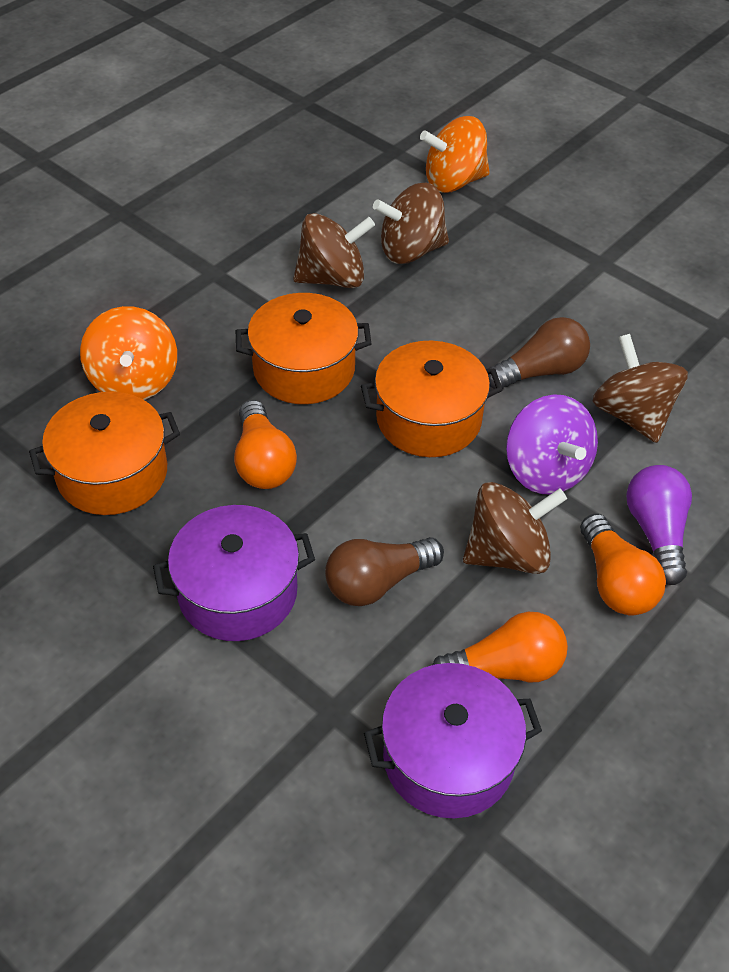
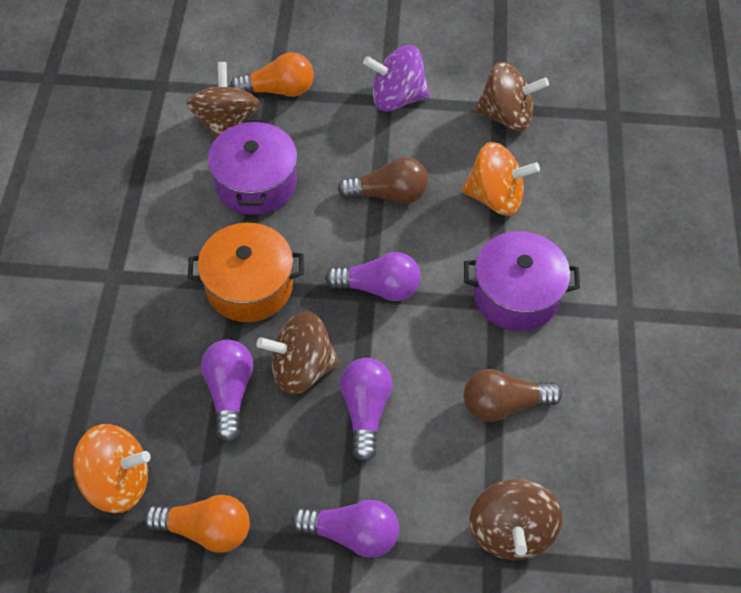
orange light bulb: [234,400,297,489] [432,612,568,682] [580,514,666,615] = 3 -> [144,495,250,553] [230,52,314,97] = 2
orange pot: [29,392,180,515] [236,293,372,404] [361,341,503,457] = 3 -> [188,223,304,322] = 1
purple light bulb: [626,465,692,585] = 1 -> [201,340,253,442] [291,500,399,558] [325,252,420,301] [340,358,392,462] = 4

